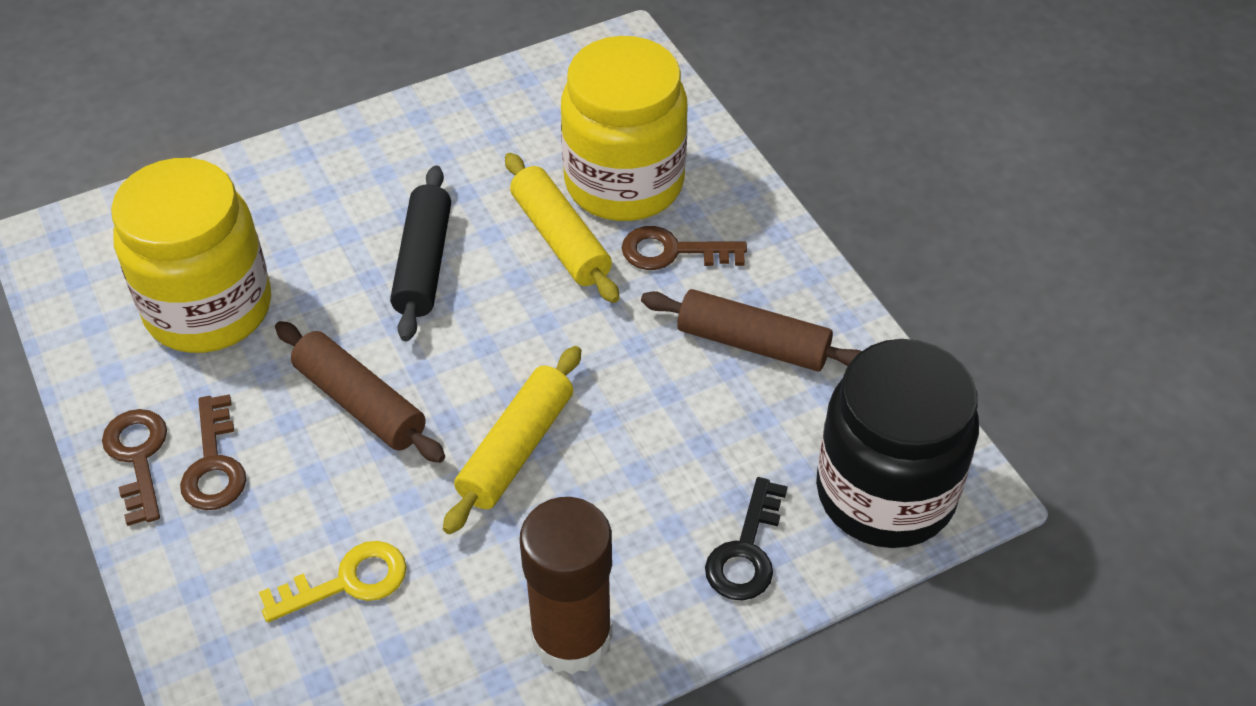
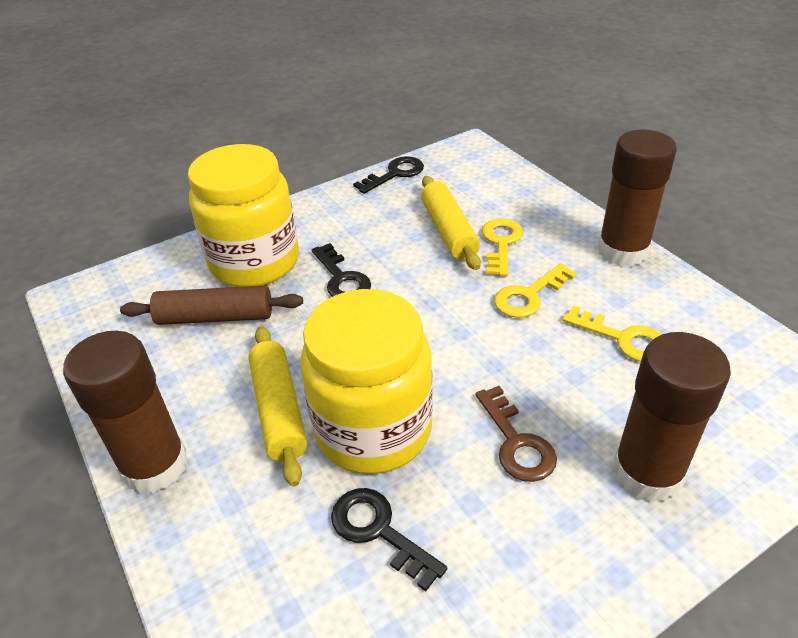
black jar: [816,339,979,548] = 1 -> none = 0
black key: [705,477,788,600] = 1 -> [312,243,371,297] [331,488,447,591] [353,156,424,194] = 3
black rolling pin: [390,165,451,341] = 1 -> none = 0
brown glue stick: [520,497,613,675] = 1 -> [63,331,188,493] [597,129,677,266] [612,332,731,502] = 3
brown key: [102,409,167,526] [180,394,246,510] [622,226,747,270] = 3 -> [476,386,557,482] = 1
brown rolling pin: [275,321,445,463] [641,289,862,371] = 2 -> [120,286,303,325] = 1
yellow key: [259,541,407,623] = 1 -> [482,218,523,276] [494,263,577,318] [562,305,662,362] = 3

